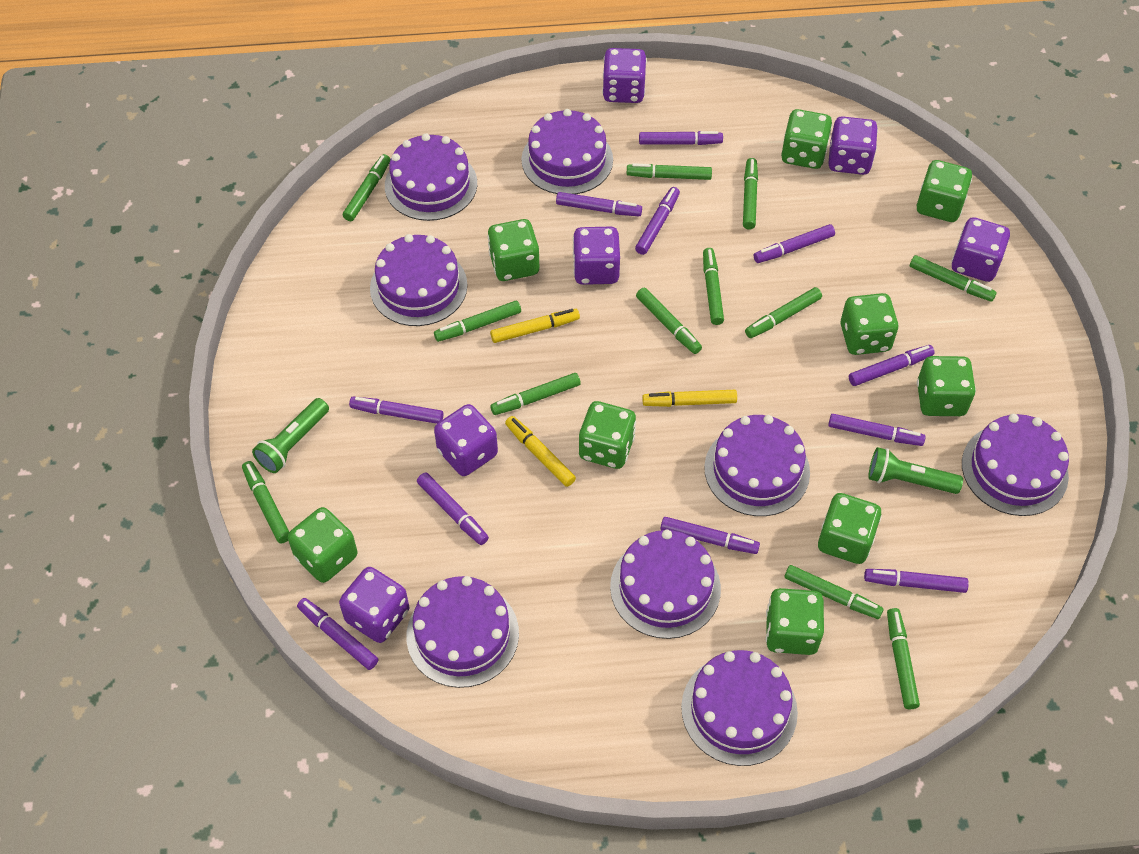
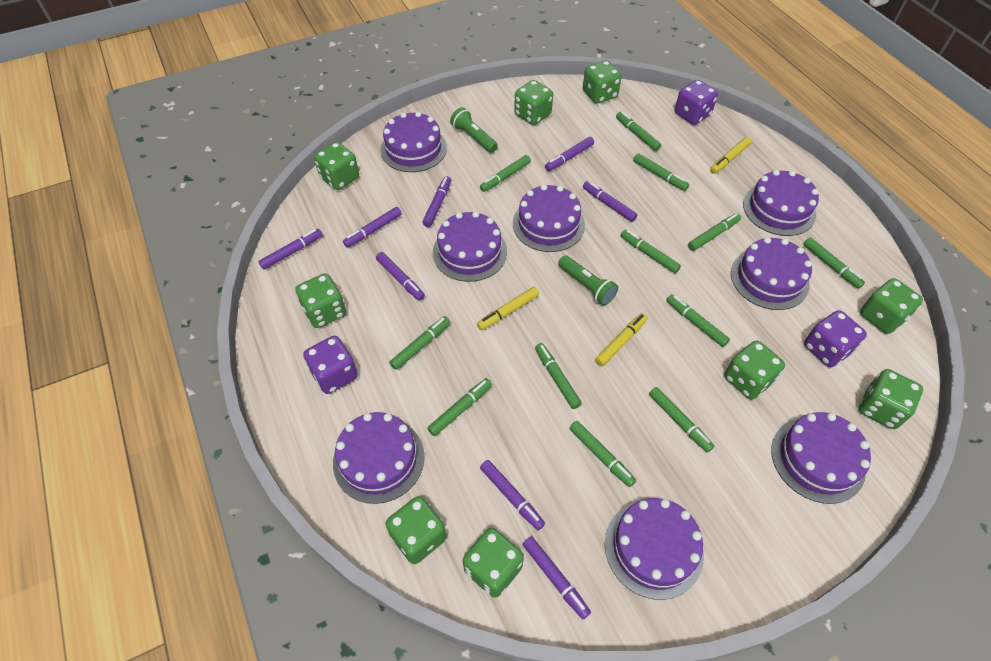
purple dice: [339,567,409,643] [434,404,498,476] [573,226,620,285] [602,48,647,103] [828,116,878,175] [952,217,1010,282] = 6 -> [303,336,358,394] [675,80,718,125] [804,310,867,367] = 3
purple marker: [297,598,379,670] [349,397,443,424] [417,472,489,545] [556,192,642,216] [635,187,680,255] [639,131,723,145] [660,517,760,554] [754,224,835,263] [828,414,926,446] [849,345,935,386] [864,569,969,593] = 11 -> [258,229,323,270] [343,207,402,247] [376,252,425,301] [422,176,451,227] [480,460,545,530] [523,536,591,619] [545,137,594,171] [583,181,637,222] = 8

